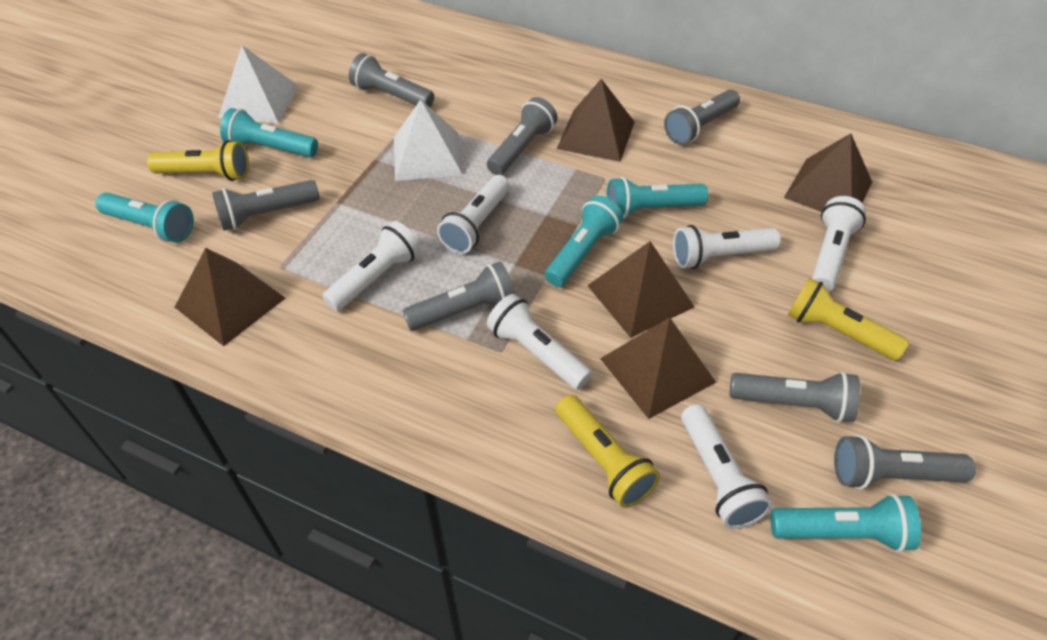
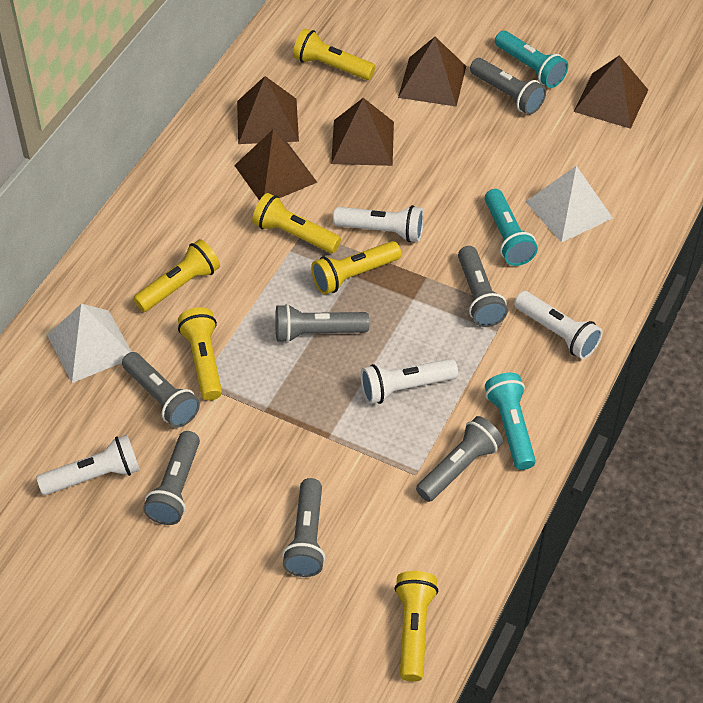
turquoise flashlight: [95,193,194,243] [220,108,318,157] [545,196,623,287] [606,177,708,219] [770,494,921,552] = 5 -> [485,189,538,266] [485,373,536,470] [495,31,568,88] = 3
white flashlight: [322,221,421,311] [437,175,510,254] [487,294,592,390] [673,225,781,269] [681,404,773,529] [812,196,866,291] = 6 -> [36,435,140,495] [333,205,424,242] [361,359,458,404] [514,291,603,359] = 4
yellow flashlight: [147,140,249,181] [556,395,660,508] [788,278,909,360] = 3 -> [133,239,220,312] [178,307,222,400] [252,193,341,253] [293,28,375,80] [311,241,401,294] [394,571,438,682] = 6

